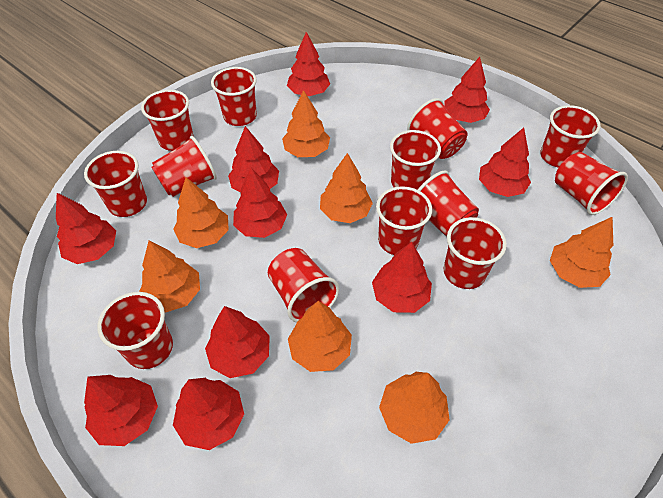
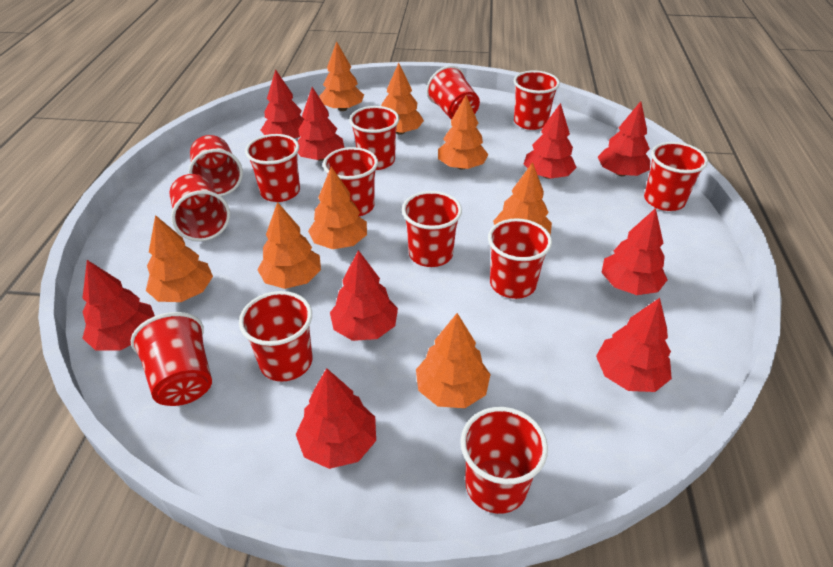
orange tree: [140,240,200,313] [173,177,229,248] [282,90,330,157] [288,301,352,372] [320,153,373,223] [379,372,450,444] [550,217,613,288] = 7 -> [146,215,213,302] [257,202,321,289] [308,167,367,249] [319,41,364,111] [381,63,424,135] [416,313,491,408] [438,95,489,169] [493,162,552,236] = 8
red tree: [56,193,116,264] [84,375,158,446] [173,378,244,450] [205,306,270,378] [228,126,279,193] [233,168,287,238] [287,32,330,96] [372,242,432,313] [445,57,490,123] [479,128,531,197] = 10 -> [82,260,155,351] [261,69,304,138] [296,368,376,469] [298,87,344,161] [330,250,398,341] [524,103,577,179] [596,298,672,392] [598,101,650,176] [601,208,667,295] = 9

